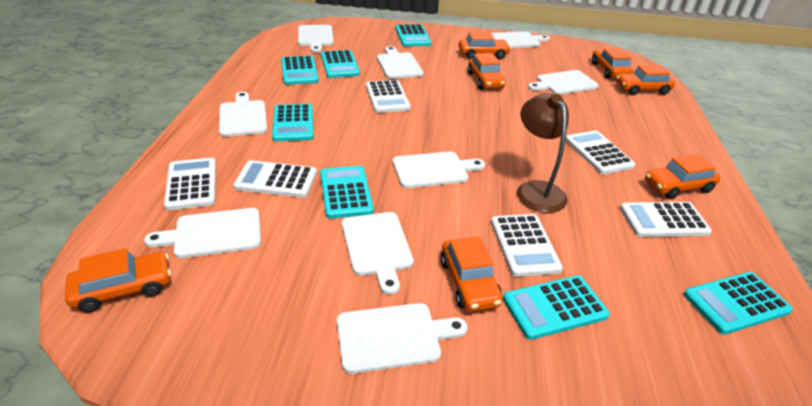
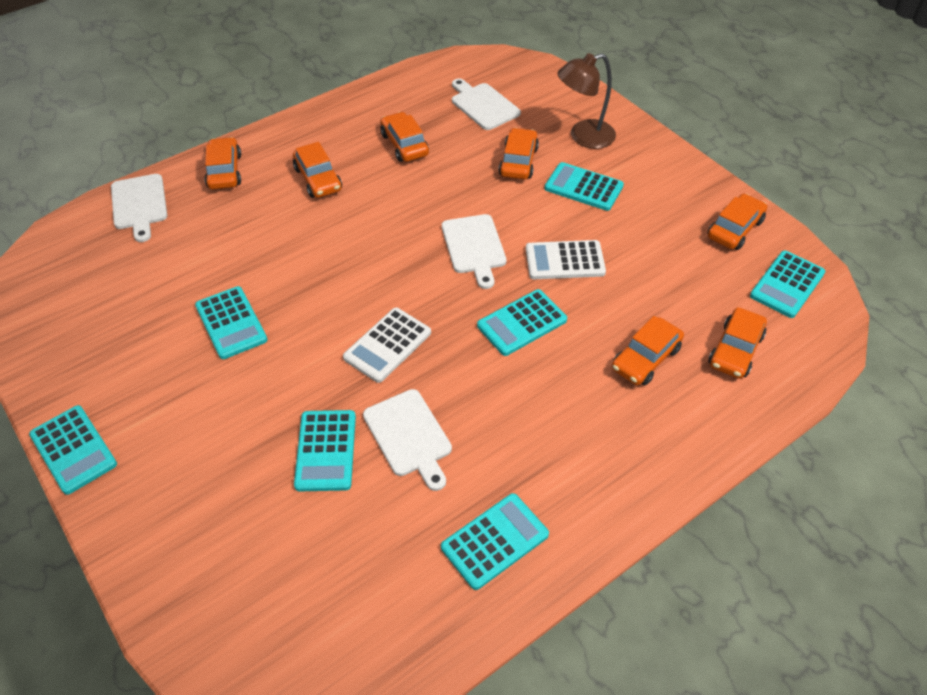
white calculator: [164,158,216,210] [233,160,317,198] [366,80,411,113] [491,214,563,277] [565,130,635,174] [620,202,712,237] = 6 -> [343,308,431,383] [526,240,606,279] = 2
white cutting board: [144,208,261,258] [219,92,267,137] [298,25,334,53] [337,303,467,374] [342,212,414,295] [377,46,424,79] [393,151,485,188] [492,31,550,48] [528,70,599,95] = 9 -> [111,174,167,242] [363,389,452,491] [442,214,506,289] [452,78,521,130] = 4

